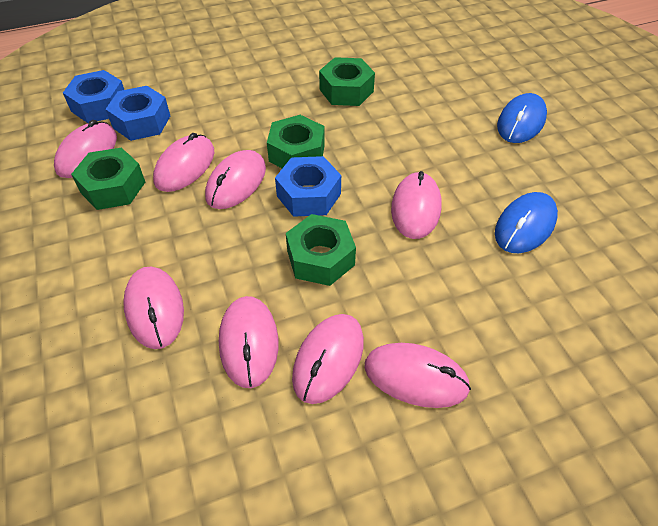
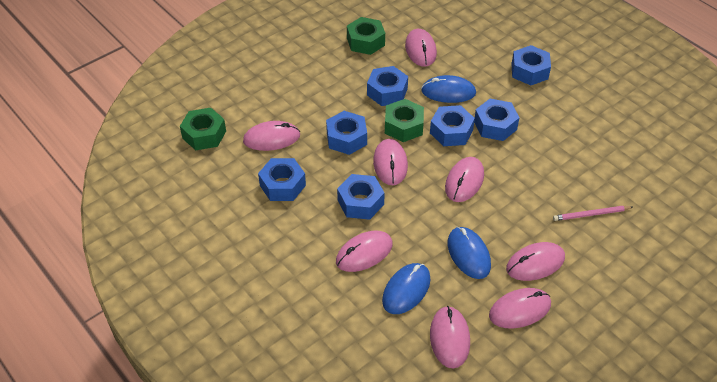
blue mouse: [495,192,558,253] [497,93,547,143] = 2 -> [382,263,430,314] [421,75,476,103] [448,227,491,279] = 3
blue nut: [63,70,124,123] [106,86,170,141] [275,156,341,217] = 3 -> [258,158,306,201] [326,111,367,155] [337,174,385,220] [367,66,408,106] [430,105,475,146] [474,99,520,141] [512,45,551,85] = 7
green nut: [71,148,145,210] [267,115,325,168] [286,214,356,286] [319,57,375,106] = 4 -> [180,108,226,150] [347,17,385,55] [385,99,424,142] = 3
pink pencil: none = 0 -> [553,206,633,221] = 1

